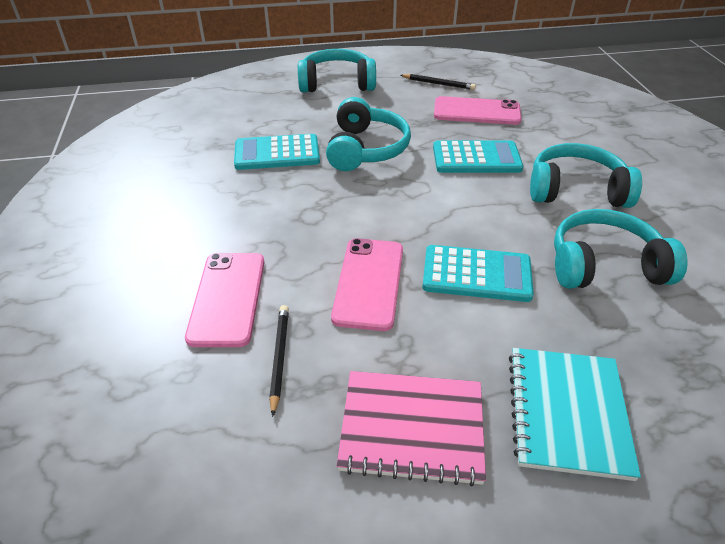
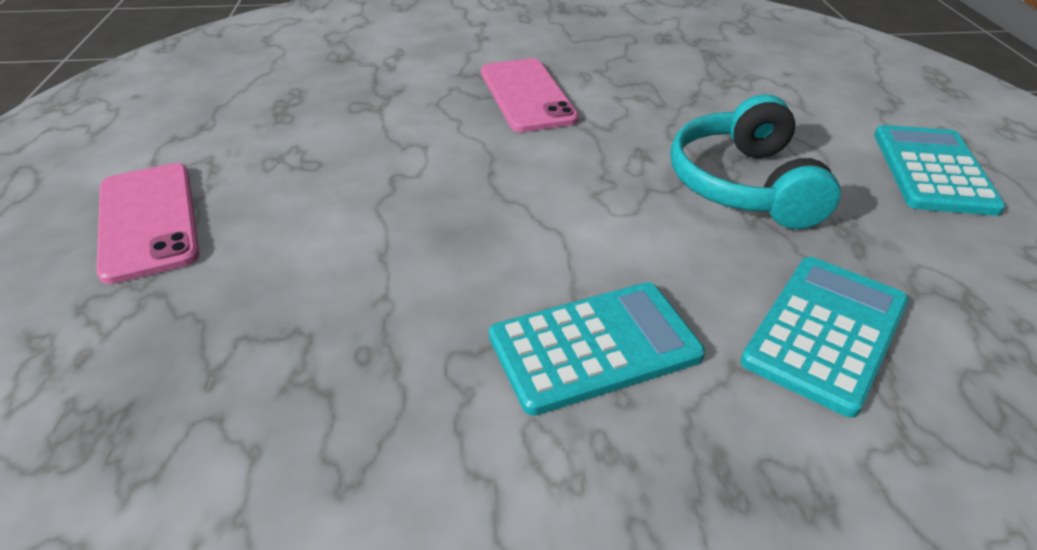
black pencil: [269,305,289,417] [400,74,476,90] = 2 -> none = 0
pink notebook: [337,371,486,487] = 1 -> none = 0
pink phone: [185,253,264,347] [331,238,403,331] [434,96,522,125] = 3 -> [96,163,199,284] [481,58,579,132] = 2
turquoise headphones: [298,49,376,93] [326,97,411,171] [530,143,642,208] [554,209,688,289] = 4 -> [671,94,841,229] = 1
turquoise notebook: [509,348,641,481] = 1 -> none = 0

